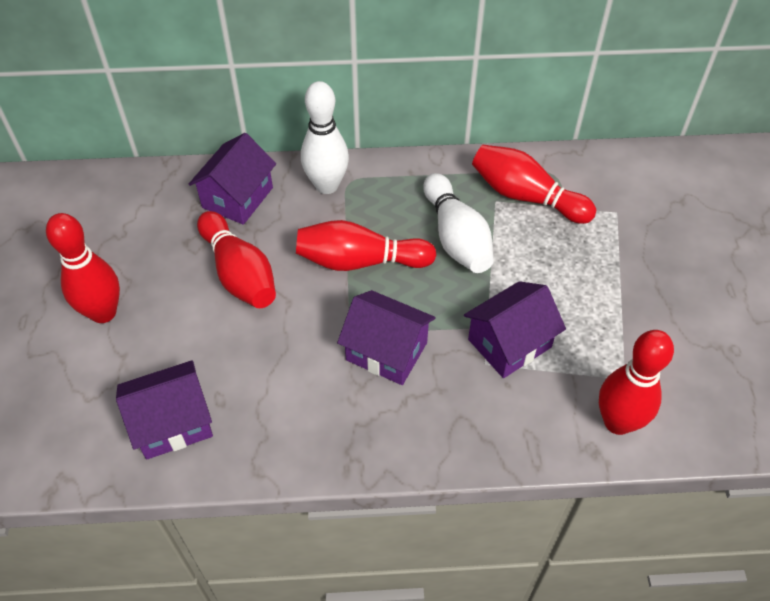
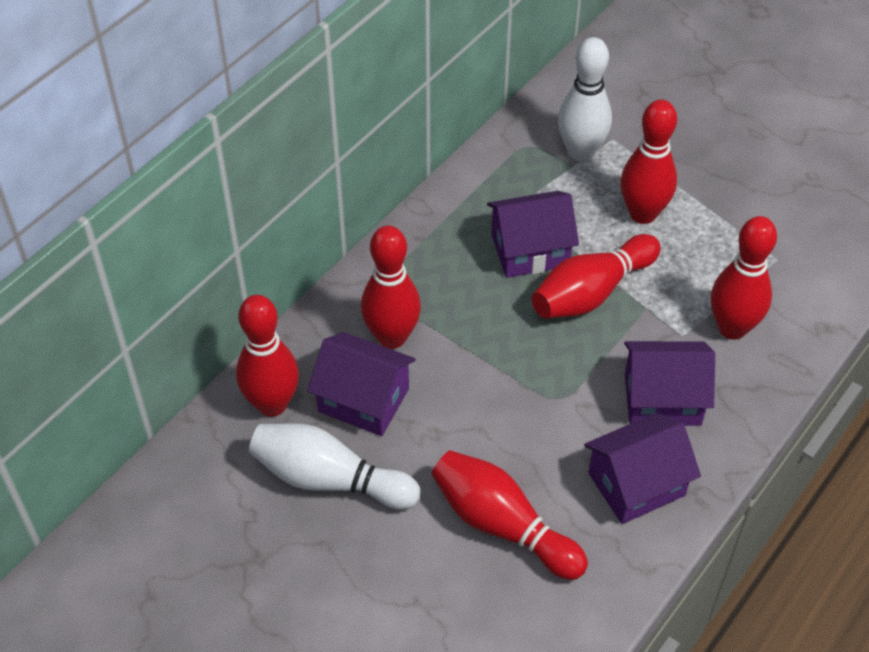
red bowling pin: [46,213,120,323] [197,211,276,308] [296,220,436,271] [472,145,596,224] [599,330,674,435] = 5 -> [236,295,299,417] [361,226,421,349] [432,450,588,580] [532,234,661,319] [620,100,677,224] [711,216,777,340] = 6

